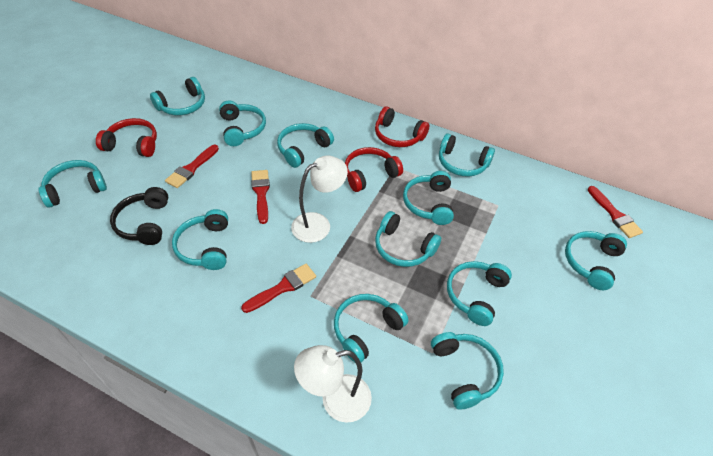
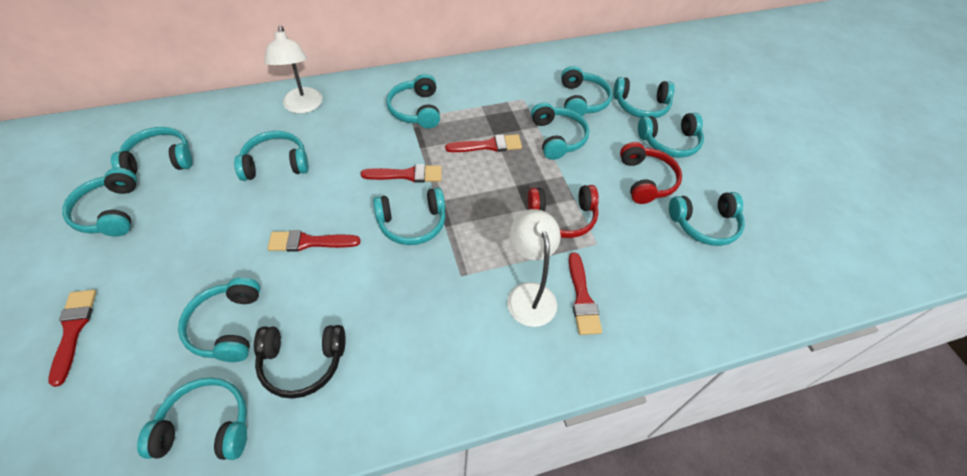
red brush: [165,145,219,188] [241,264,316,313] [251,170,270,224] [588,186,643,238] = 4 -> [48,290,96,387] [268,230,361,252] [361,164,442,183] [445,134,522,152] [569,252,602,335] = 5
red headphones: [96,118,157,157] [345,147,403,192] [375,106,430,147] = 3 -> [528,185,599,238] [620,142,682,204] = 2

